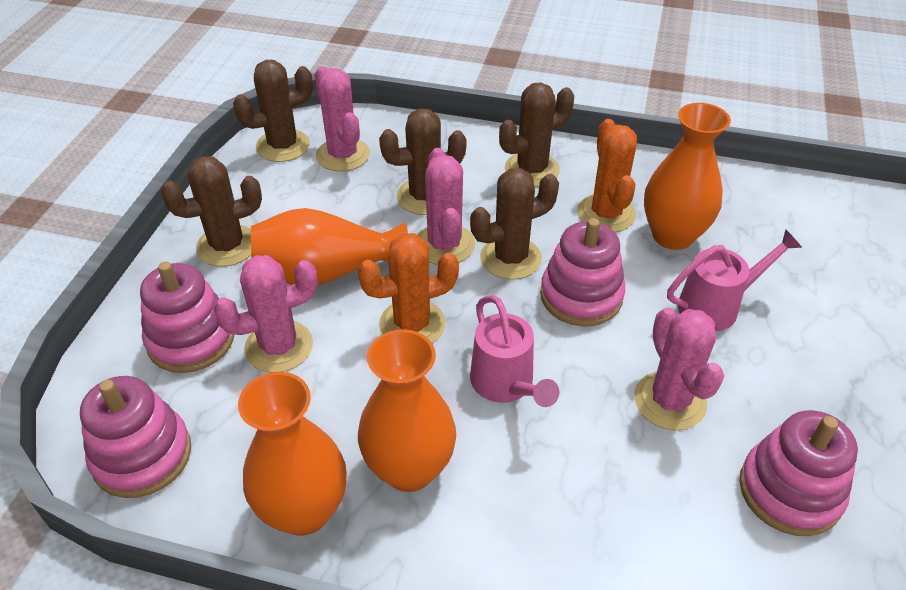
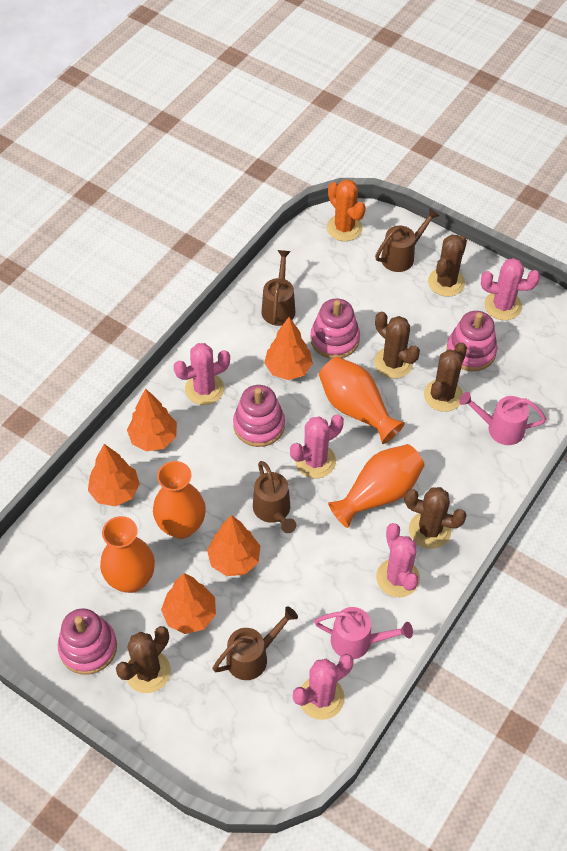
brown watering can: none = 0 -> [213,607,298,680] [253,461,296,533] [262,250,295,326] [375,208,439,272] = 4
orange cactus: [358,233,459,343] [577,119,637,232] = 2 -> [327,179,366,241] = 1
orange tree: none = 0 -> [88,444,140,506] [127,388,177,451] [161,573,216,634] [207,515,260,576] [264,317,313,380] = 5
pink cactus: [214,255,318,373] [314,67,370,172] [418,148,475,265] [634,307,724,430] = 4 -> [173,343,230,405] [290,415,344,479] [293,654,354,720] [376,523,420,597] [481,258,540,320] = 5

